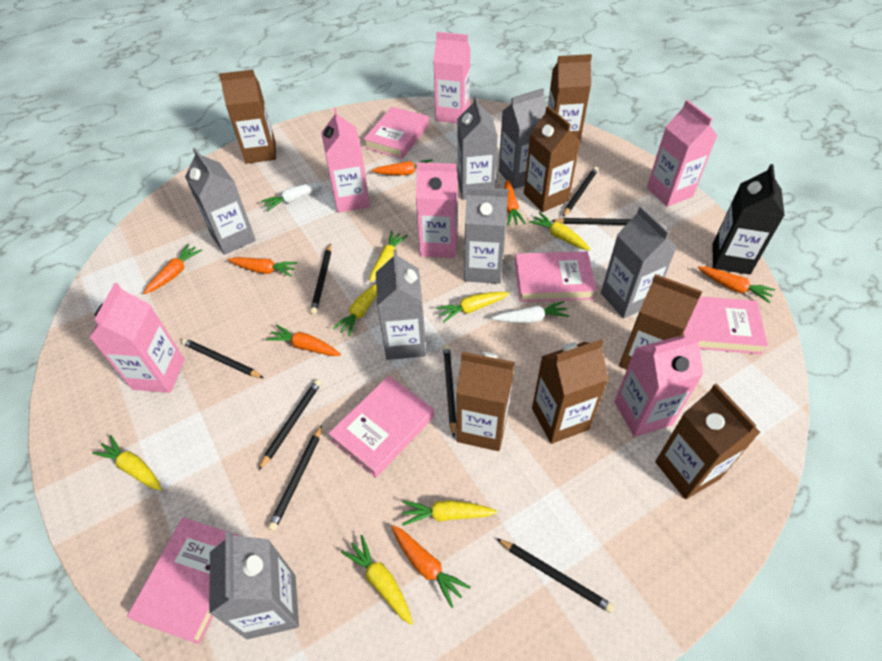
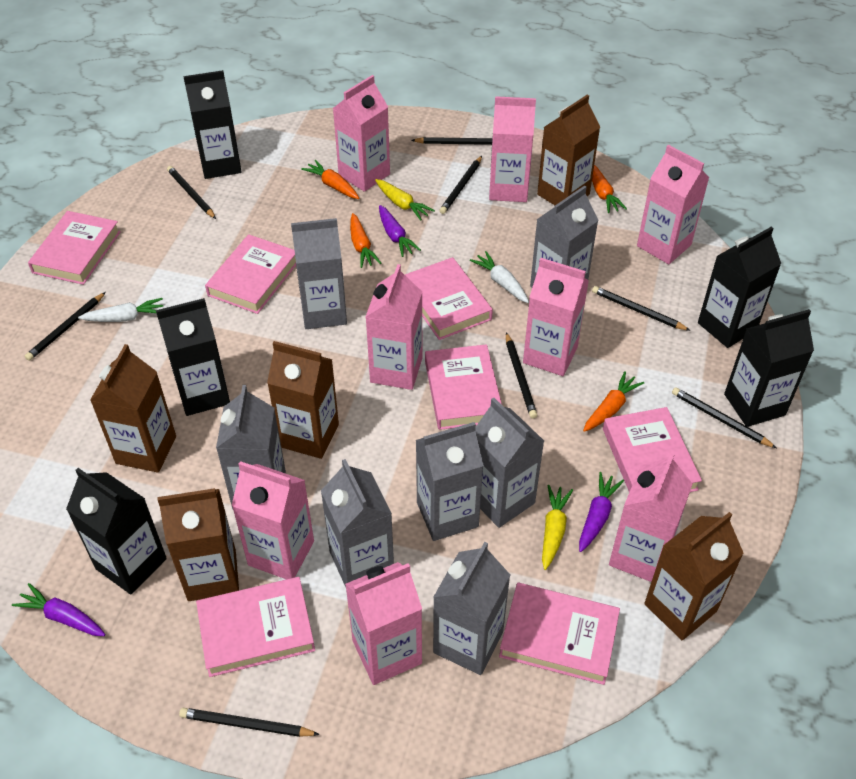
black carton: [713,164,785,275] = 1 -> [66,468,167,594] [156,298,230,416] [183,70,242,179] [698,227,781,348] [724,309,814,427] = 5
brown carton: [219,70,276,164] [456,352,515,451] [524,106,580,212] [532,339,609,444] [548,54,592,141] [619,274,702,370] [655,383,761,499] = 7 -> [90,344,176,473] [157,488,239,601] [267,341,339,459] [537,95,600,205] [644,512,744,640] = 5
orange carrot: [144,244,202,294] [228,257,298,277] [266,324,341,356] [372,159,433,175] [391,525,470,608] [504,180,526,226] [698,266,775,303] = 7 -> [301,160,359,199] [350,213,381,268] [583,371,645,432] [592,165,627,213] = 4
pink book: [127,517,240,644] [328,376,434,478] [364,107,429,159] [515,251,597,302] [681,296,768,354] = 5 -> [28,211,121,285] [196,577,315,677] [205,234,296,314] [405,257,493,340] [425,344,502,430] [499,583,620,685] [603,407,702,492] = 7
pink carton: [89,283,185,393] [321,108,370,213] [416,162,458,258] [433,32,471,123] [614,334,703,437] [647,100,717,207] = 6 -> [232,461,314,579] [333,75,390,192] [345,562,422,685] [366,264,423,390] [489,96,536,202] [523,258,589,376] [609,452,693,582] [637,145,709,264] = 8
purple carrot: none = 0 -> [12,583,105,636] [379,205,421,257] [579,472,624,552] = 3
yellow carrot: [92,435,162,491] [332,284,377,337] [341,535,413,625] [370,231,408,282] [402,500,497,526] [436,292,509,323] [529,212,590,251] = 7 -> [375,179,435,221] [542,485,573,570] = 2

